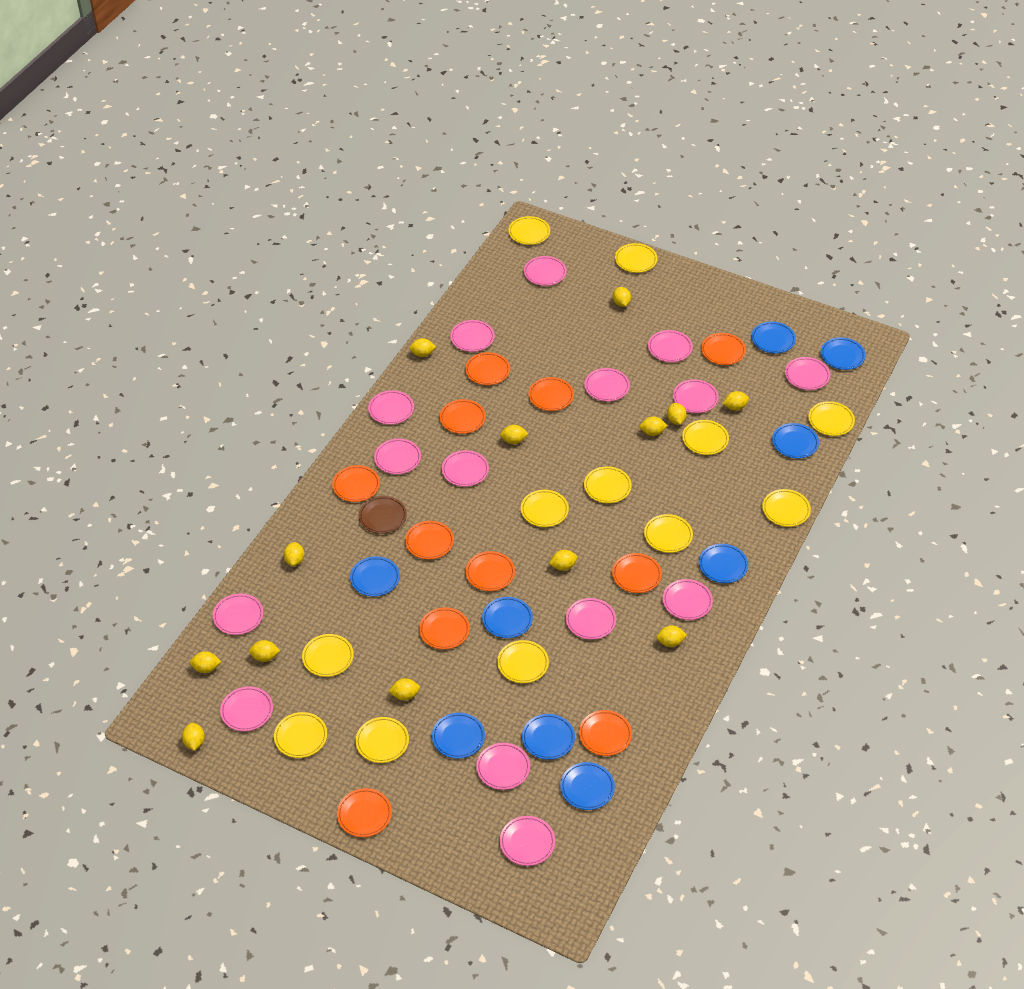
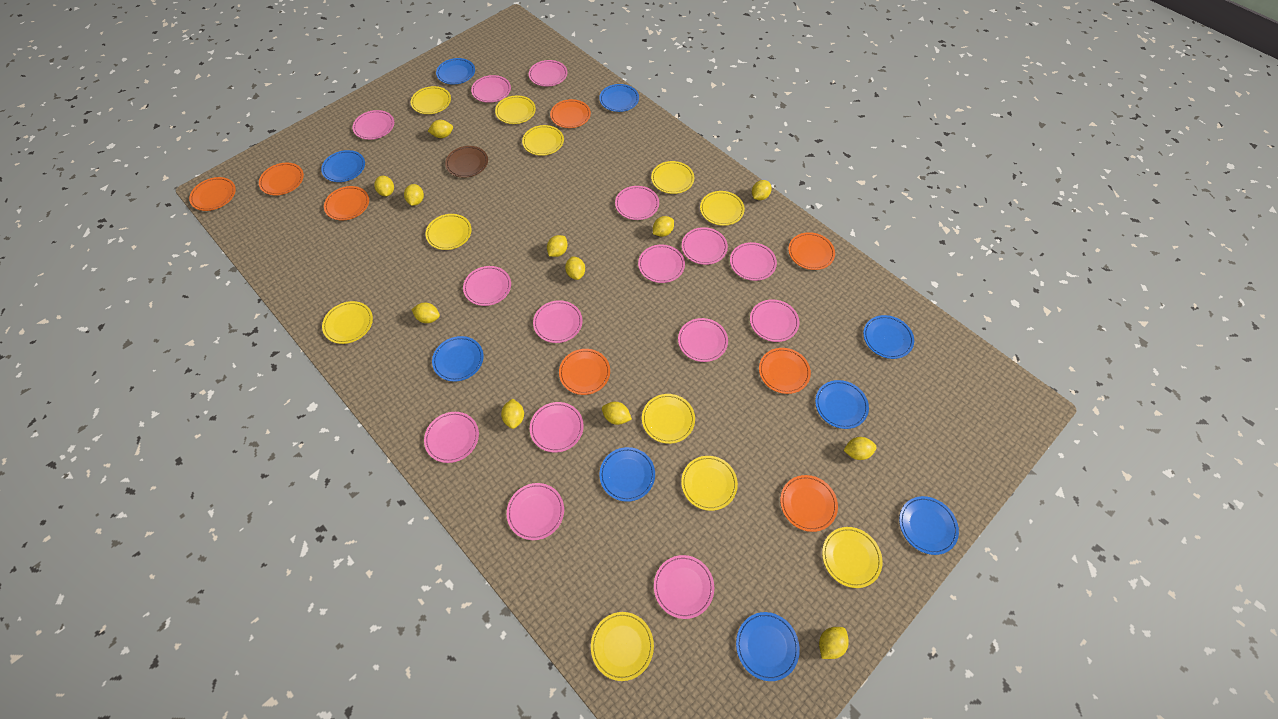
orange plate: [332,465,380,502] [337,788,392,837] [405,521,454,559] [419,607,470,649] [440,399,486,434] [465,352,510,385] [466,551,515,591] [529,377,574,411] [579,710,632,756] [612,553,662,593] [701,333,746,365] = 11 -> [189,177,236,211] [259,163,304,195] [324,186,369,221] [550,99,591,128] [559,349,610,395] [759,348,811,394] [780,475,838,532] [788,232,835,270] = 8
yellow lemon: [182,723,205,751] [190,651,221,673] [249,640,280,662] [284,542,304,566] [388,678,420,700] [409,338,436,357] [500,425,528,444] [549,550,577,571] [613,287,631,307] [640,417,668,436] [656,626,687,647] [667,403,686,424] [723,391,749,411] = 13 -> [374,176,394,196] [404,184,424,206] [412,303,440,323] [428,120,453,138] [501,398,524,429] [547,235,568,257] [565,256,585,280] [602,402,632,425] [653,216,674,237] [752,180,772,200] [819,627,849,659] [844,437,877,460] = 12
yellow plate: [274,712,327,758] [302,634,354,677] [356,717,409,763] [497,640,549,683] [509,216,550,245] [521,490,569,527] [584,466,632,503] [615,243,657,273] [644,514,693,553] [682,420,729,455] [762,489,811,527] [808,401,855,436] = 12 -> [322,301,373,344] [411,86,451,114] [425,214,472,250] [495,95,536,124] [522,125,564,156] [591,612,654,681] [642,394,695,444] [651,161,694,194] [681,456,738,511] [700,191,745,226] [822,527,883,588] = 11

